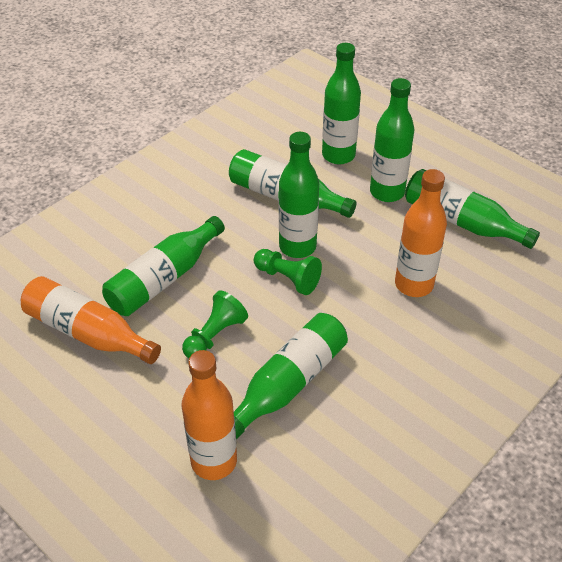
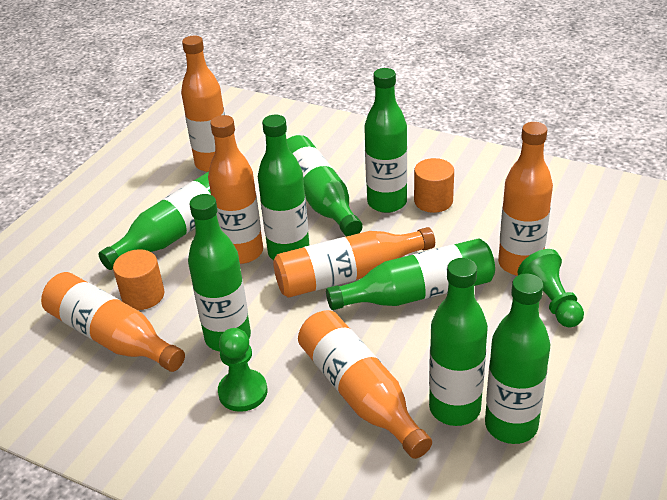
green bottle: [102,216,225,316] [229,149,356,218] [234,313,348,439] [279,132,319,258] [322,43,361,164] [370,78,414,202] [405,169,540,249] = 7 -> [98,171,211,270] [188,194,251,351] [258,115,310,260] [287,135,363,236] [326,238,495,310] [364,68,407,213] [429,258,488,426] [485,274,551,444] = 8
orange bottle: [21,276,161,364] [181,350,237,480] [395,169,447,297] = 3 -> [41,272,185,372] [181,36,225,172] [208,115,263,264] [273,227,435,298] [298,310,432,459] [498,122,553,276] = 6
orange cylinder: none = 0 -> [113,249,165,310] [414,158,454,213] = 2

